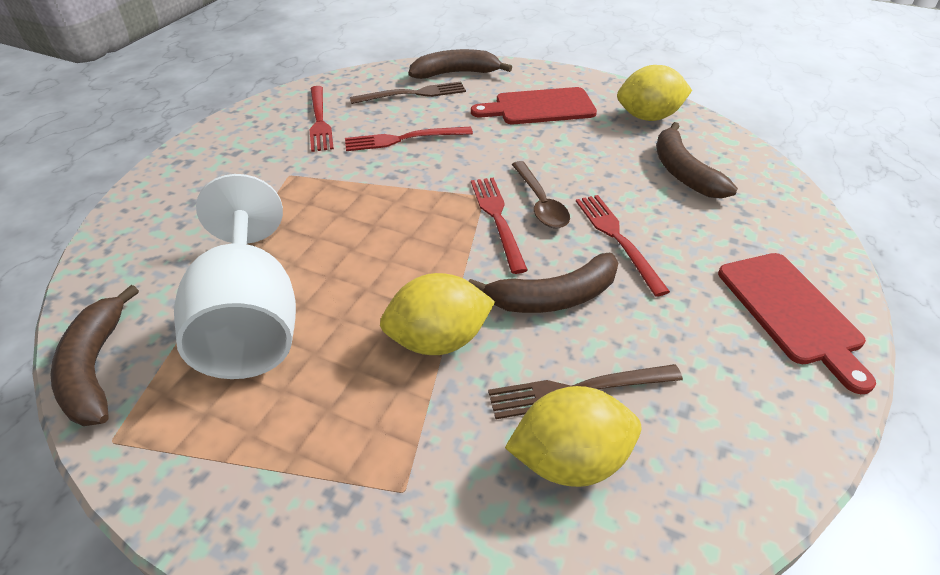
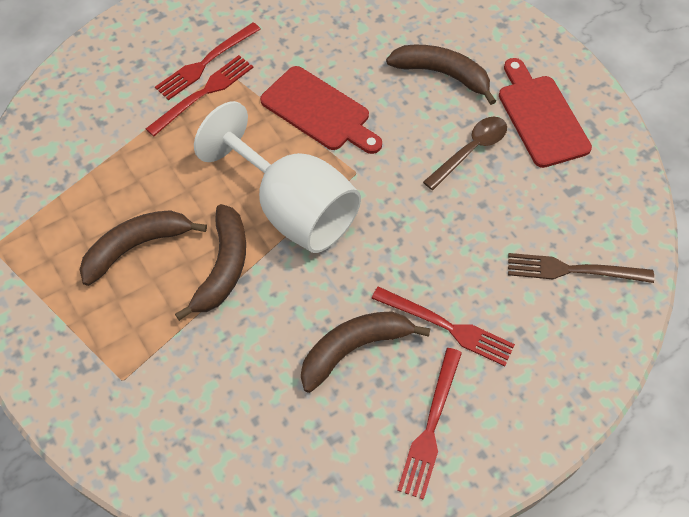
brown fork: [350,82,466,104] [488,364,683,419] = 2 -> [508,253,654,283] = 1
yellow lemon: [380,273,495,355] [505,386,641,487] [617,65,692,121] = 3 -> none = 0

